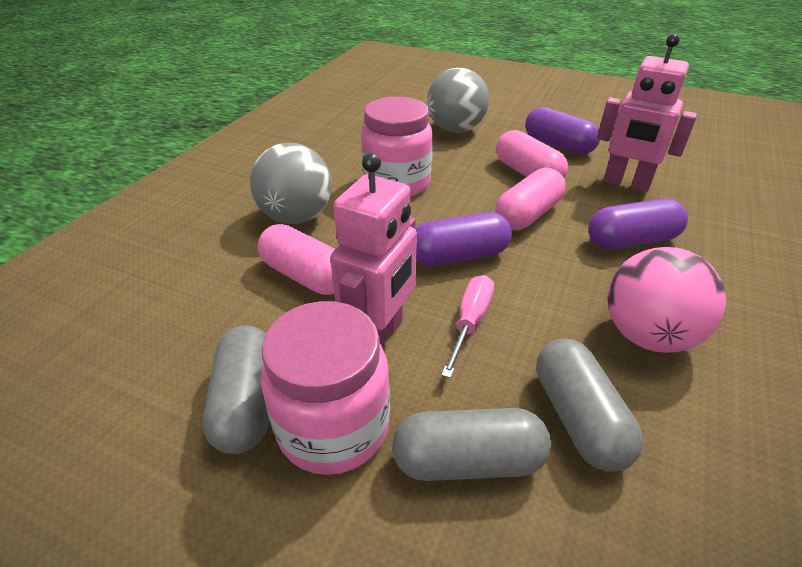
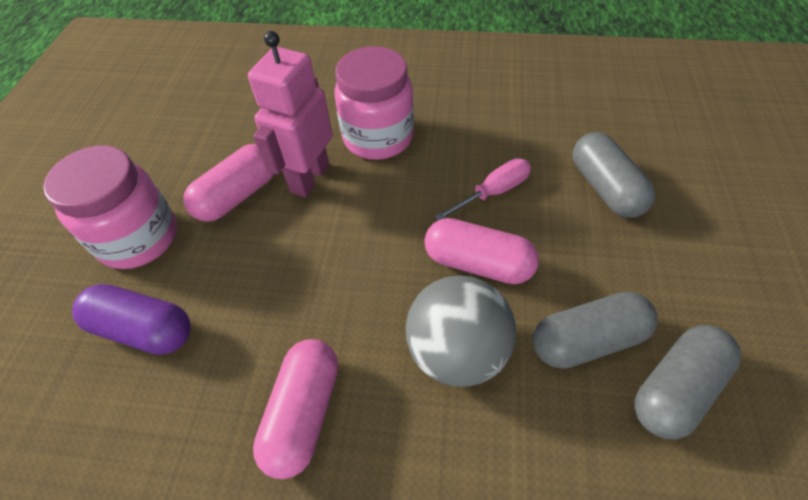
grey ball: [250,143,332,224] [427,68,489,133] = 2 -> [406,275,516,387] = 1
pink ball: [607,247,726,353] = 1 -> none = 0
pink robot: [330,153,417,348] [597,34,697,192] = 2 -> [248,31,333,197] = 1
purple capsule: [415,212,512,266] [525,107,600,155] [588,199,688,250] = 3 -> [72,284,191,355] = 1

